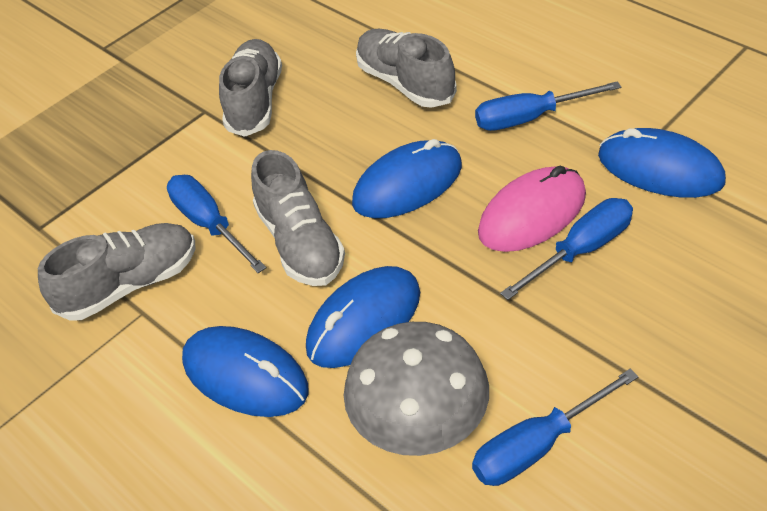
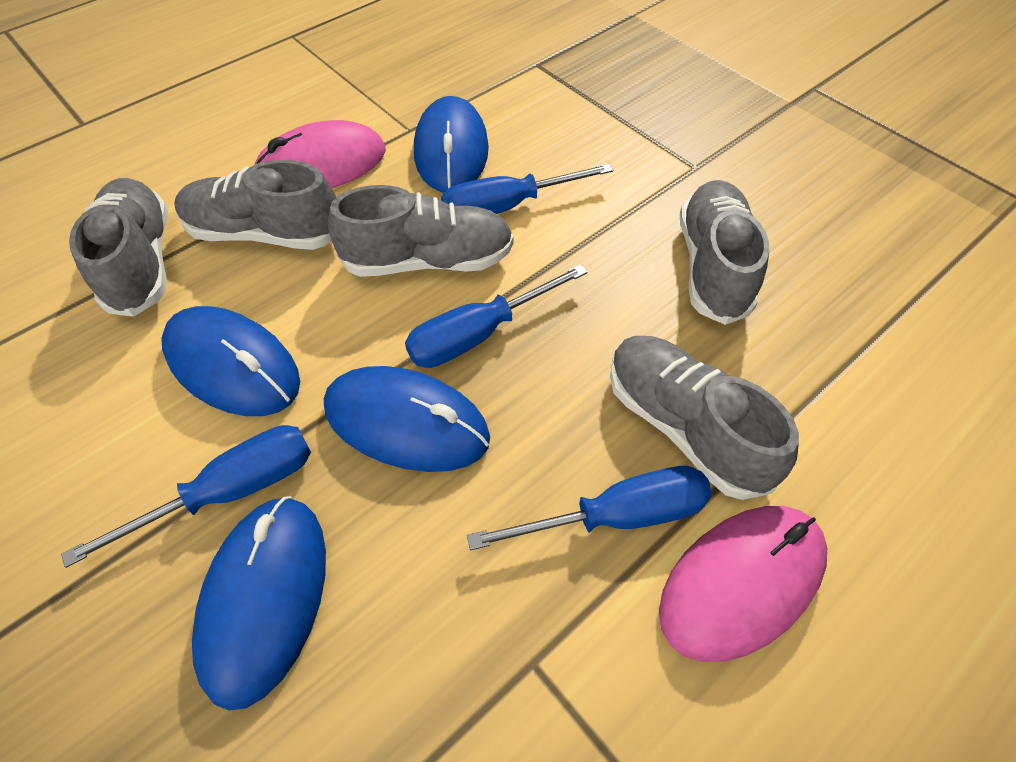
grey mushroom: [344,322,489,456] = 1 -> none = 0
grey shoe: [38,223,195,321] [219,39,282,137] [251,150,345,286] [356,29,457,108] = 4 -> [69,178,168,317] [174,160,336,250] [328,185,514,277] [610,336,799,500] [680,180,769,325] = 5
pink mouse: [478,166,586,252] = 1 -> [254,120,386,188] [659,506,827,662] = 2

